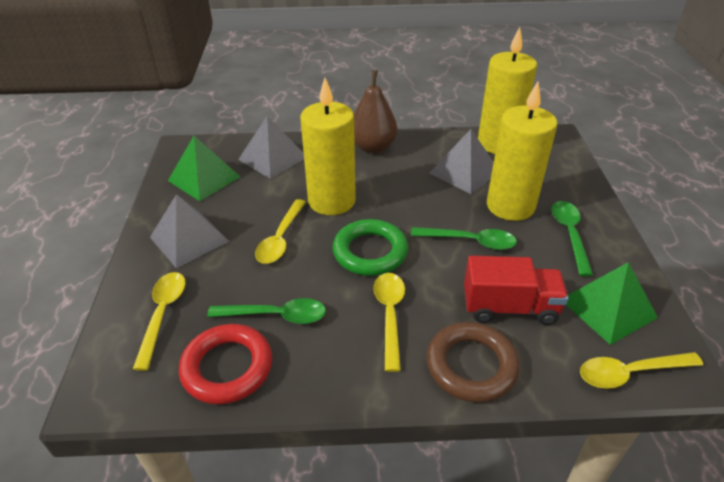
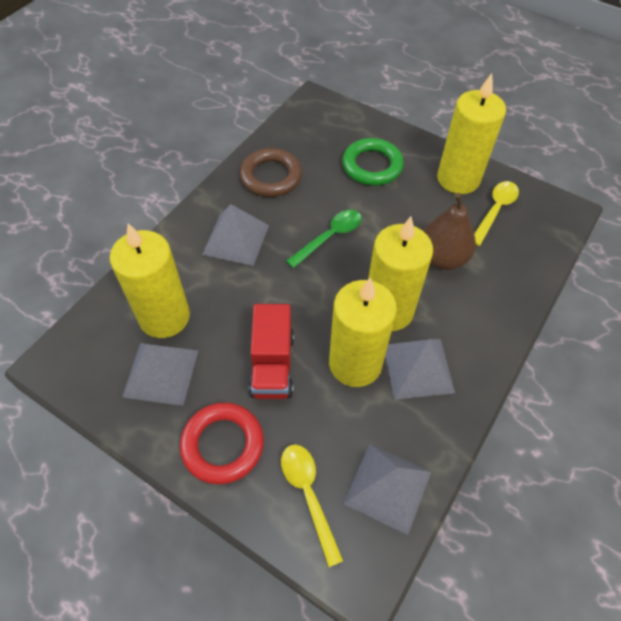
green pyramid: [168,136,241,201] [566,262,658,345] = 2 -> none = 0
green spoon: [207,298,326,324] [411,227,517,250] [551,201,593,276] = 3 -> [286,210,362,268] = 1
grey pyramid: [150,194,230,268] [238,116,304,179] [430,129,494,194] = 3 -> [122,343,198,406] [202,204,269,266] [343,444,431,535] [385,339,455,400] = 4
yellow candle: [300,78,356,215] [478,27,537,154] [487,81,557,221] = 3 -> [110,223,190,338] [329,278,397,387] [368,217,433,331] [437,73,506,194] = 4
yellow spoon: [133,272,186,371] [255,199,306,264] [373,273,405,372] [580,352,703,389] = 4 -> [281,444,343,567] [474,181,519,246] = 2

